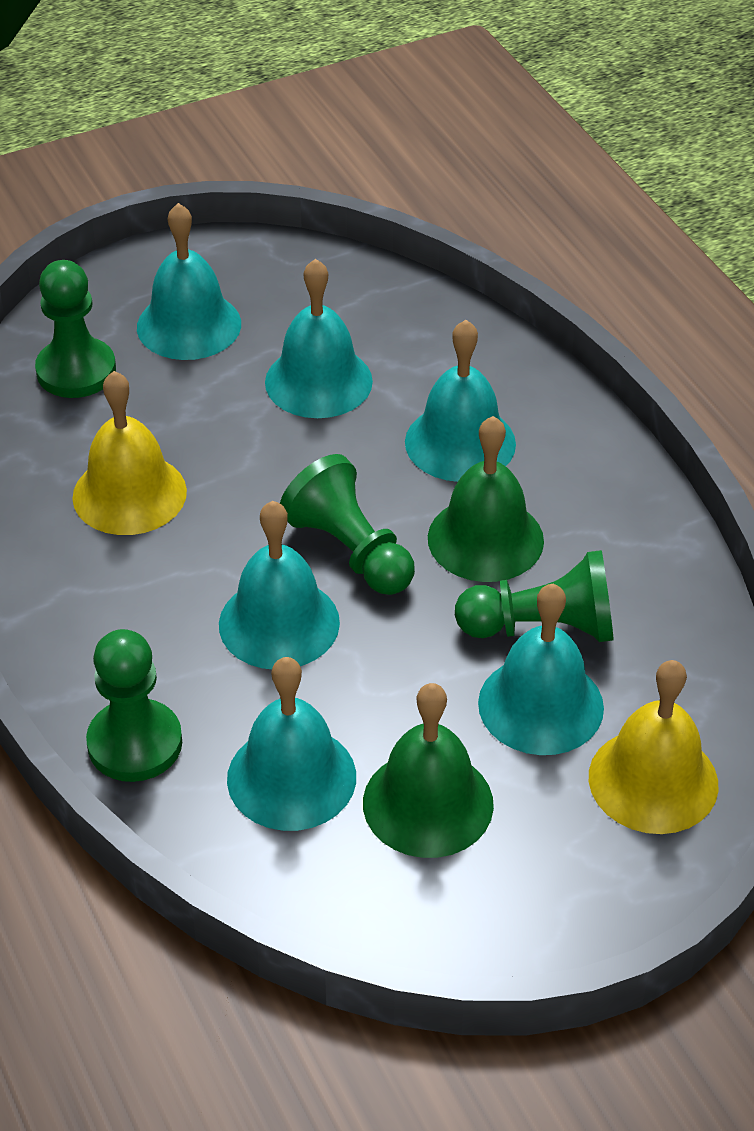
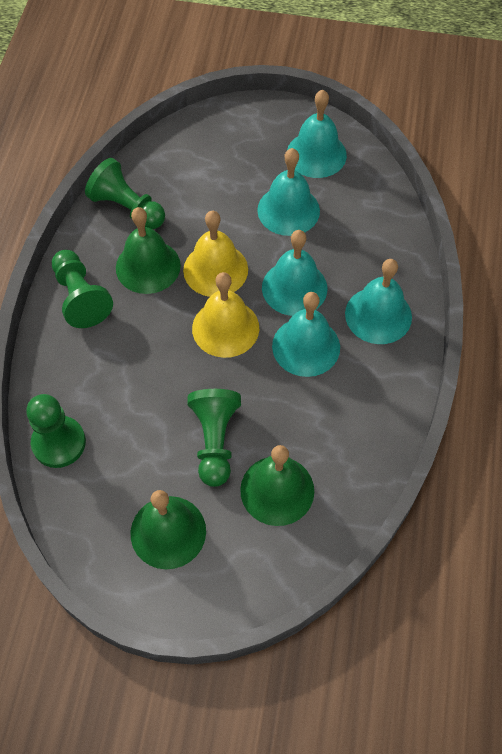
green bell: [363,683,494,858] [428,416,544,582] = 2 -> [116,207,181,294] [131,490,206,569] [240,445,314,526] = 3
turquoise bell: [137,203,241,360] [219,501,340,669] [227,657,356,831] [265,259,373,418] [405,320,516,482] [478,584,604,755] = 6 -> [257,148,320,236] [262,230,327,316] [272,292,340,377] [287,90,347,178] [345,259,412,344] = 5

